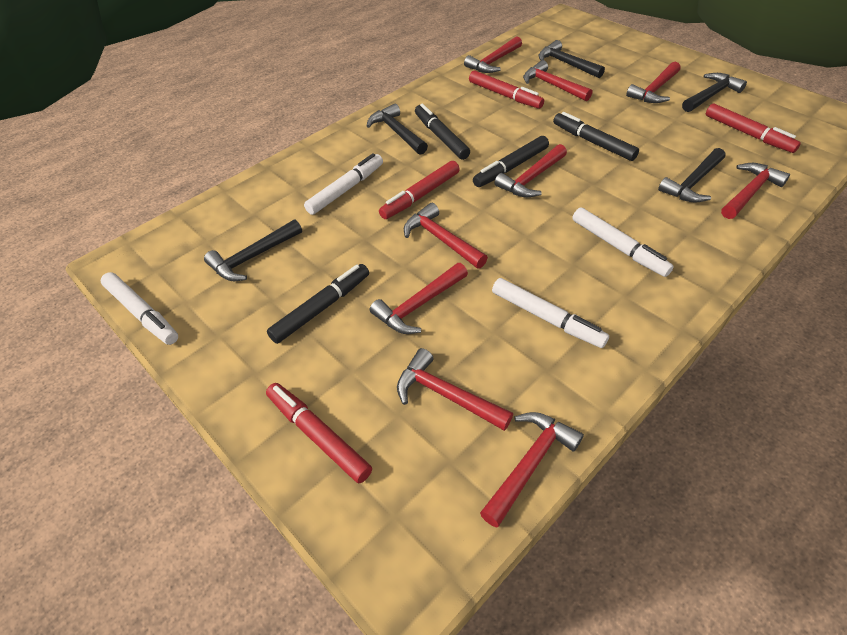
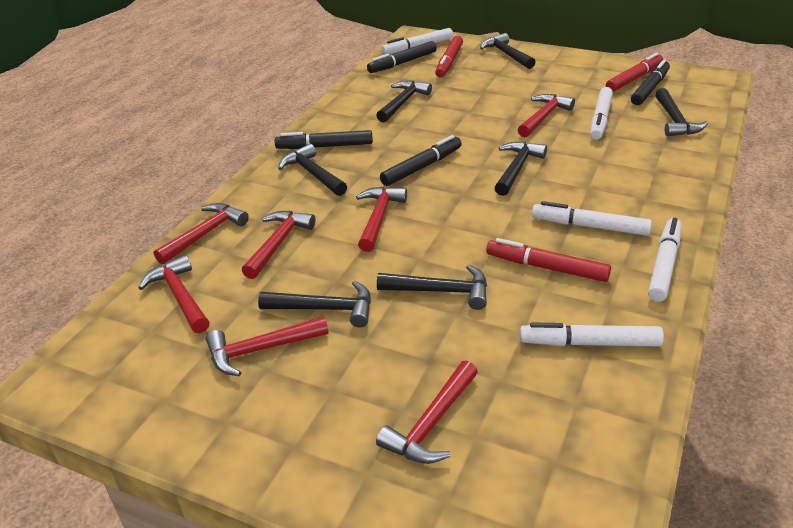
black hammer: [204,219,302,281] [367,103,428,155] [538,40,605,78] [658,148,726,202] [682,73,747,112] = 5 -> [258,281,371,328] [278,144,347,196] [376,81,432,122] [377,265,487,310] [480,33,536,69] [495,141,547,196] [655,88,708,136] = 7
red hammer: [370,263,468,334] [397,348,513,431] [404,203,488,269] [464,36,522,73] [480,412,584,528] [494,144,567,198] [523,60,592,101] [626,62,680,103] [721,163,790,219] = 9 -> [138,255,210,333] [153,203,249,264] [206,316,329,376] [242,211,316,279] [356,187,407,252] [376,360,478,464] [518,94,575,137] = 7
red marker: [266,383,372,483] [379,161,460,219] [469,70,544,109] [706,103,801,153] = 4 -> [435,36,463,78] [486,238,611,282] [606,53,663,92] = 3
white marker: [101,272,178,345] [304,153,383,215] [492,278,609,348] [572,207,674,277] = 4 -> [382,28,453,55] [520,323,664,347] [532,201,652,236] [590,87,613,140] [648,218,681,302] = 5

